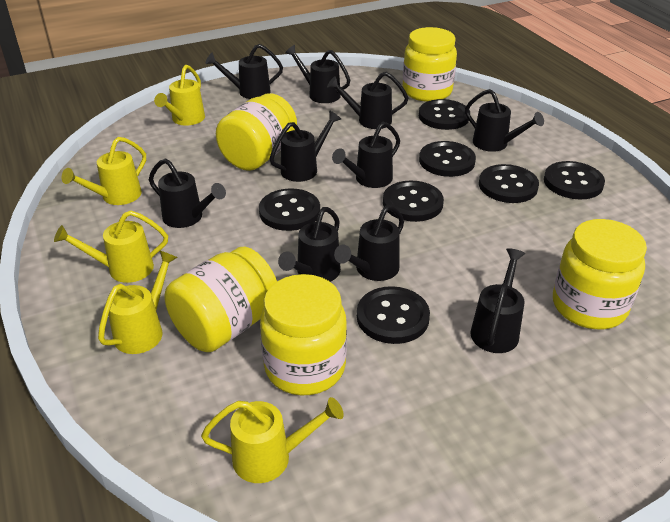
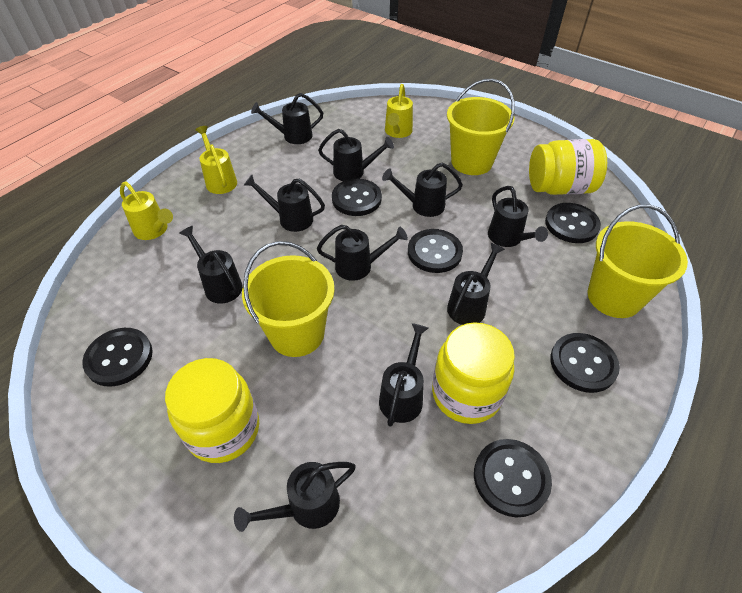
black button: [259,188,320,231] [357,286,430,344] [383,181,444,222] [419,99,470,130] [419,141,476,177] [479,164,539,203] [544,161,605,199] = 7 -> [82,328,153,387] [332,179,382,216] [408,229,463,273] [474,439,552,517] [545,203,601,243] [550,333,620,393] = 6
yellow bucket: none = 0 -> [242,241,335,357] [447,79,515,175] [588,205,688,318] = 3
yellow jar: [164,247,277,352] [216,93,297,171] [260,274,347,395] [403,27,457,102] [553,219,647,329] = 5 -> [165,358,259,463] [432,322,515,424] [529,139,607,195] = 3
yellow watering can: [54,210,168,283] [62,137,146,205] [98,251,178,354] [154,65,205,126] [201,397,344,483] = 5 -> [120,182,173,240] [195,126,237,194] [385,84,413,138] = 3

